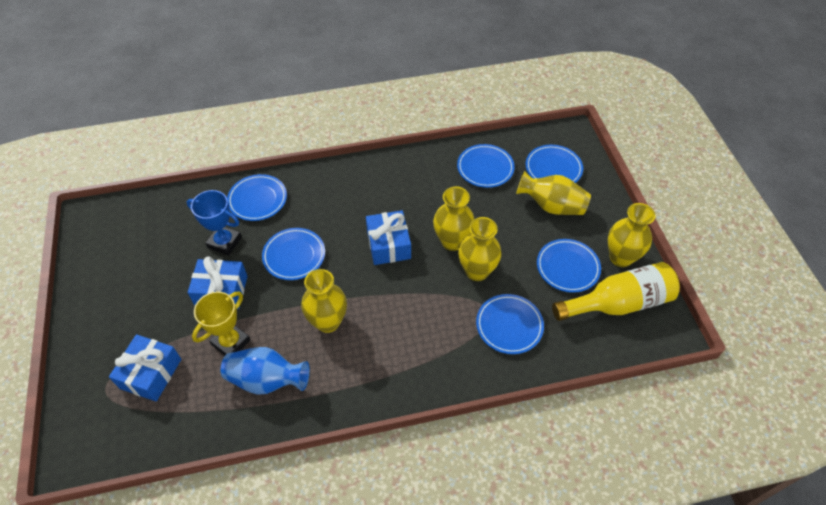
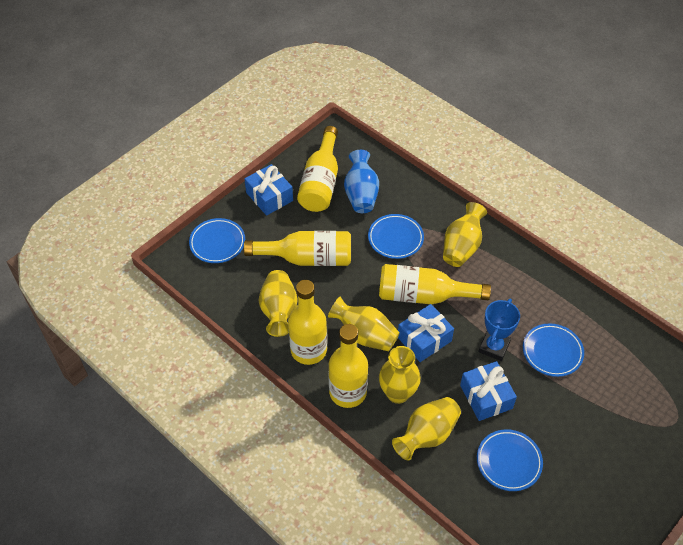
blue plate: [227,174,287,221] [262,228,325,280] [457,144,515,188] [476,294,544,354] [525,145,583,183] [537,239,601,293] = 6 -> [189,218,245,263] [368,214,424,259] [477,429,543,491] [523,323,584,377] = 4
yellow bottle: [552,262,680,321] = 1 -> [244,231,351,266] [288,280,327,365] [297,126,338,212] [328,324,368,408] [379,264,491,304] = 5
yellow trophy: [192,291,250,355] = 1 -> none = 0

